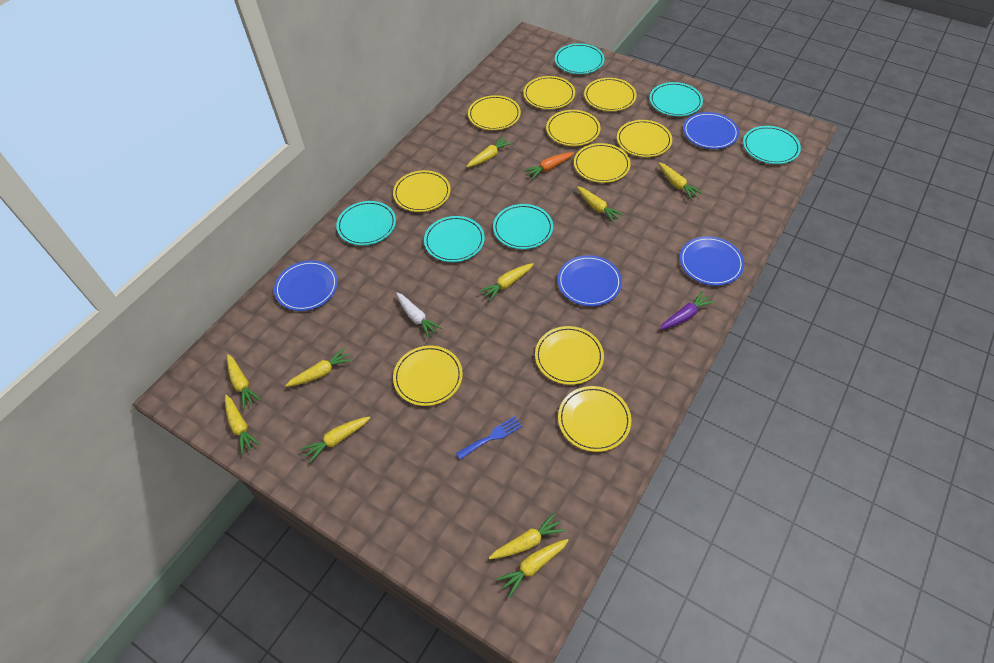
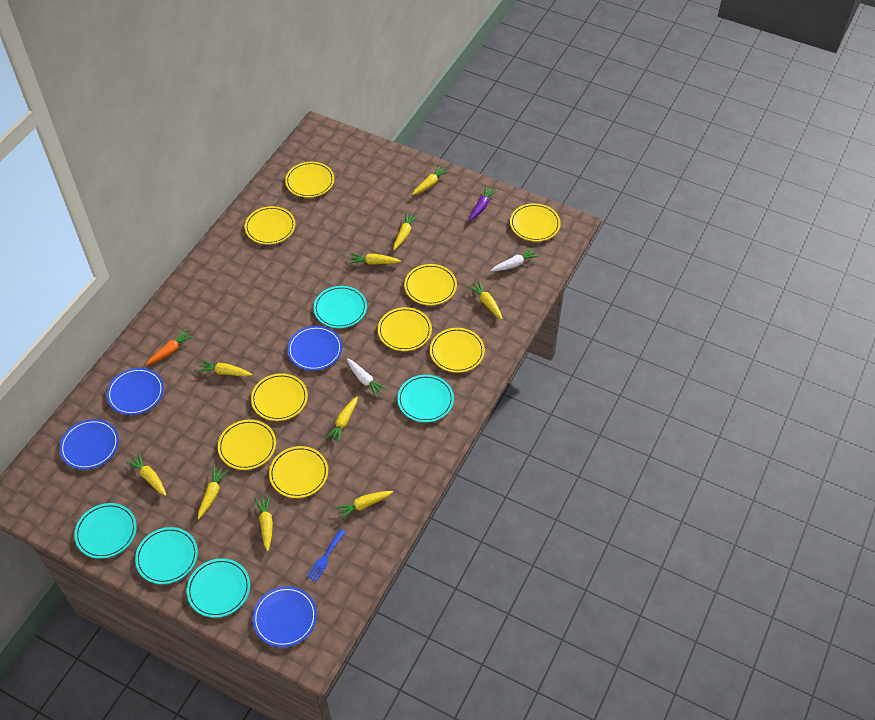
turquoise plate: [336,201,396,245] [424,216,485,262] [493,204,553,249] [555,43,604,74] [650,82,703,116] [743,126,801,164] = 6 -> [74,503,137,559] [135,527,198,584] [187,558,250,618] [314,286,367,328] [397,375,454,422] = 5
white carrot: [396,293,442,338] = 1 -> [347,358,387,398] [491,248,539,271] = 2
yellow plate: [393,170,451,212] [393,346,463,406] [468,95,521,130] [524,76,575,109] [535,326,604,385] [546,110,600,146] [558,386,631,452] [574,143,631,183] [584,78,637,111] [617,120,672,157] = 10 -> [218,420,276,470] [245,206,295,245] [251,373,308,421] [269,446,328,498] [285,162,334,198] [378,307,432,351] [404,264,457,305] [430,328,485,373] [510,203,561,241] = 9

